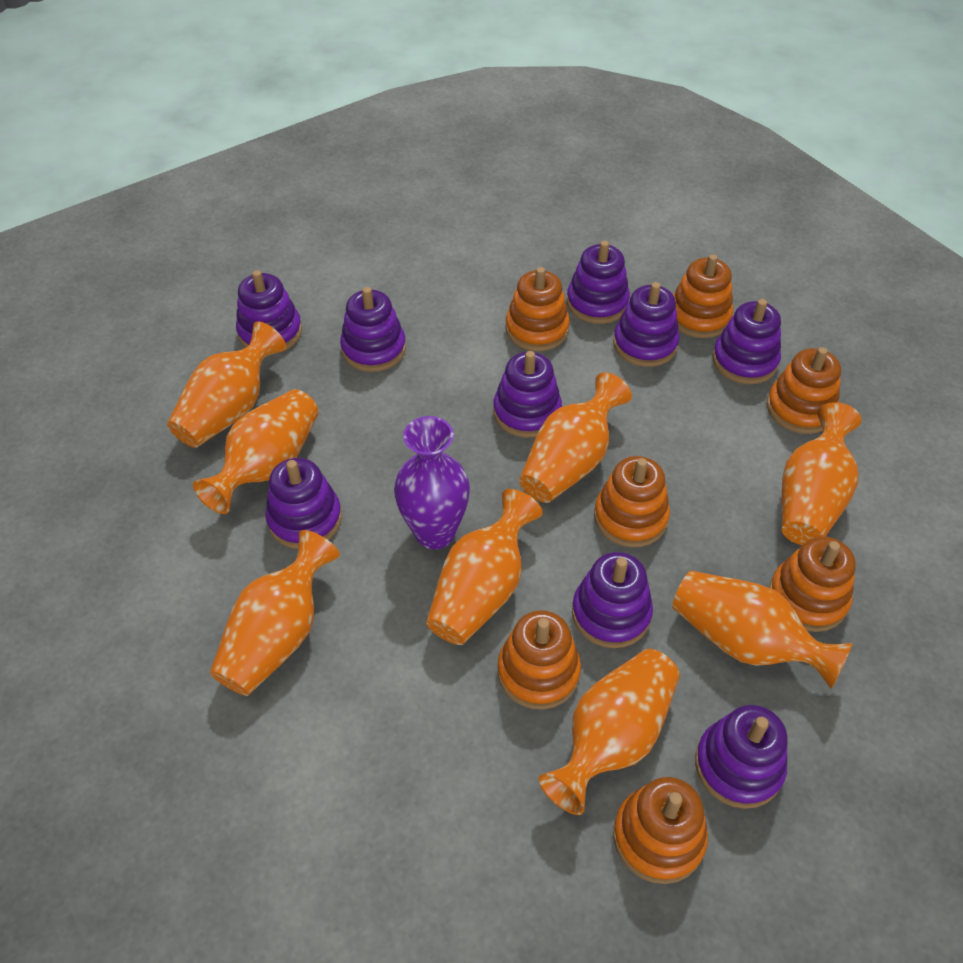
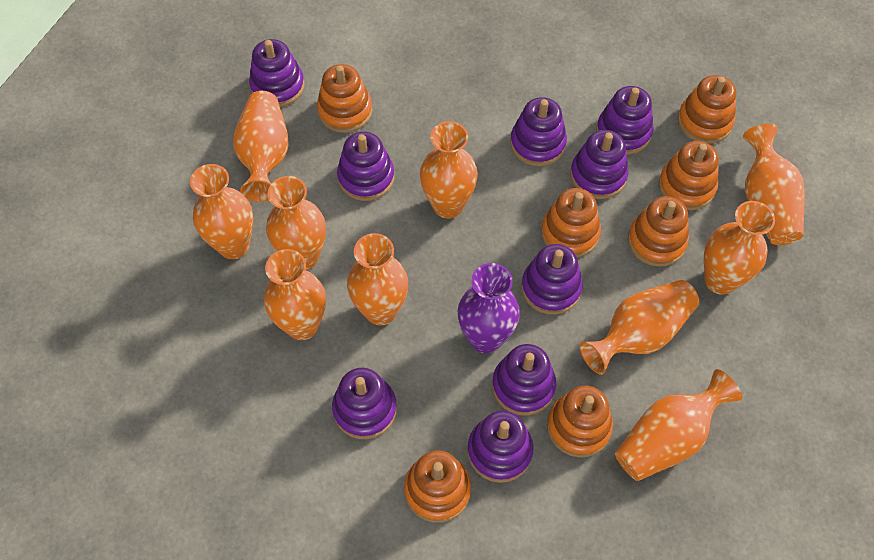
orange vase: [167,321,286,448] [193,389,319,514] [210,530,340,696] [426,489,543,645] [519,372,632,503] [538,649,680,815] [672,571,853,689] [782,402,862,545] = 8 -> [190,164,254,259] [233,91,289,202] [264,249,326,340] [266,176,326,270] [347,233,408,325] [420,121,478,219] [580,280,699,375] [615,369,742,481] [704,201,775,295] [743,124,805,245] = 10

